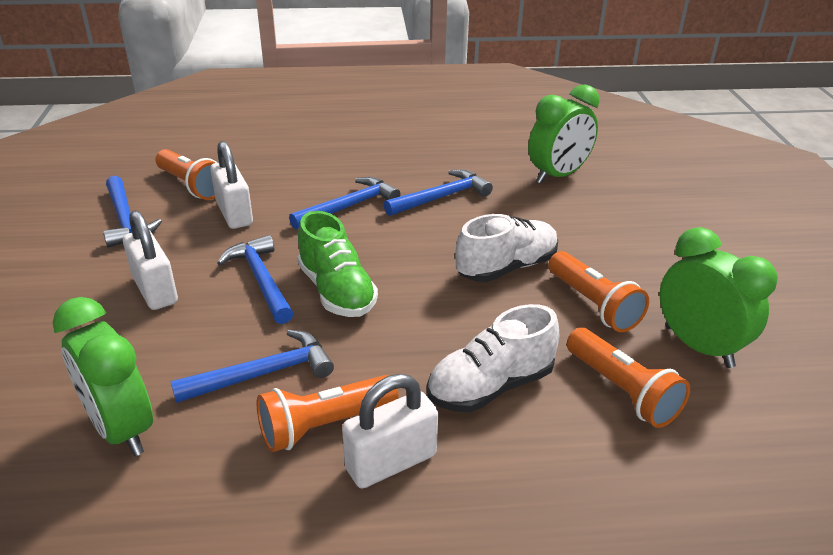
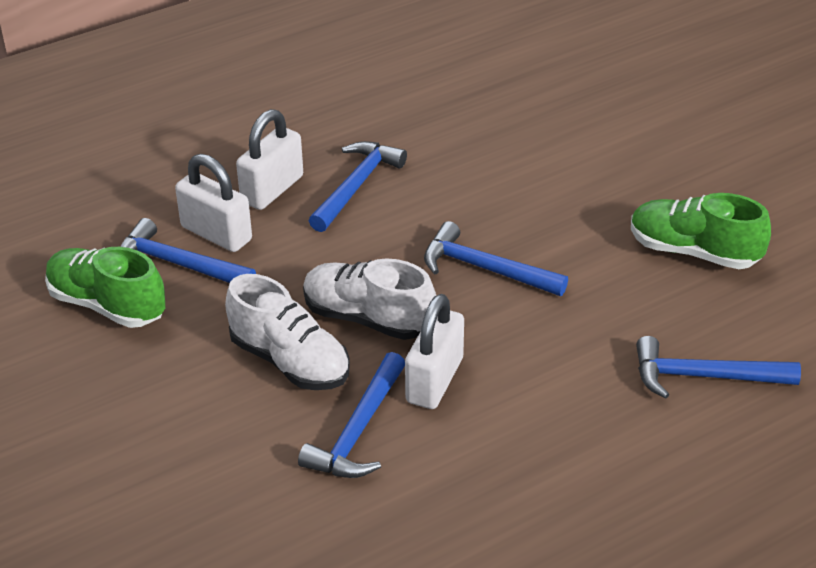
green clock: [53,297,153,456] [528,85,599,183] [660,227,778,368] = 3 -> none = 0
green shoe: [297,211,378,317] = 1 -> [45,247,165,328] [631,193,771,269] = 2
orange flashlight: [155,149,217,200] [257,375,399,452] [548,251,649,332] [567,328,690,428] = 4 -> none = 0

